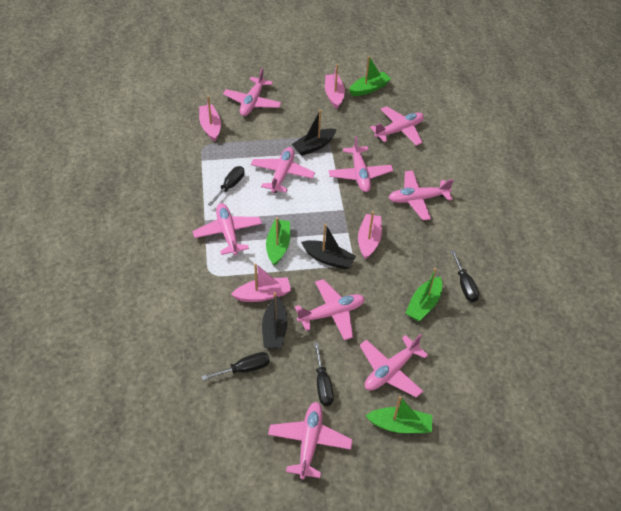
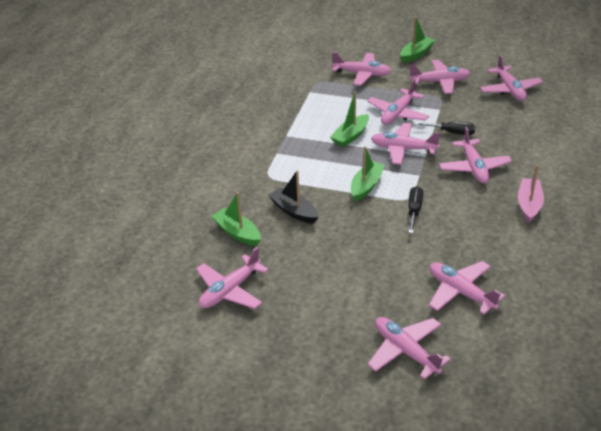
black boat: [262,292,288,349] [292,110,337,156] [301,224,356,269] = 3 -> [268,170,319,224] = 1
black screwdriver: [201,352,270,380] [208,166,245,206] [314,343,334,406] [451,250,479,302] = 4 -> [408,186,423,233] [415,121,476,135] = 2
pink boat: [199,96,221,142] [231,263,291,302] [325,64,345,109] [358,212,382,259] = 4 -> [518,165,544,223] = 1

